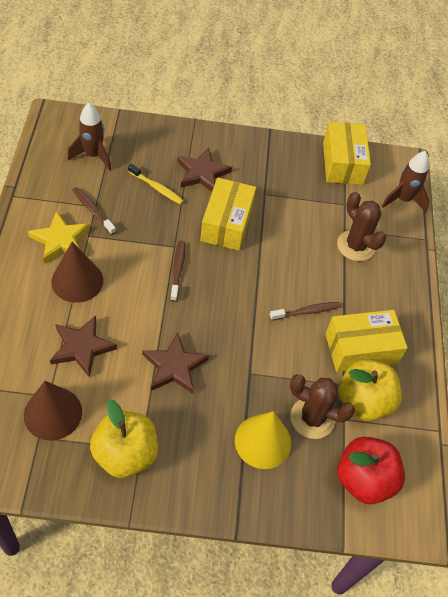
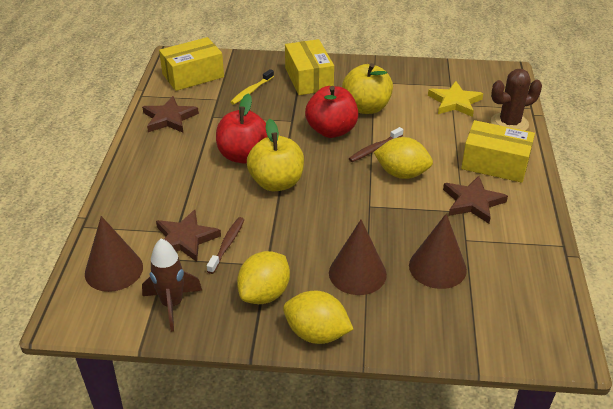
brown cactus: [290,374,355,439] [337,192,386,261] = 2 -> [491,69,542,131] = 1
brown cone: [24,381,82,441] [51,242,103,303] = 2 -> [85,216,143,292] [329,220,387,295] [409,213,467,289] = 3
brown rocket: [67,103,112,171] [382,151,430,213] = 2 -> [142,238,202,332] = 1
brown toothbrush: [73,187,116,235] [170,241,185,302] [270,302,341,321] = 3 -> [207,217,245,274] [349,127,403,162] = 2
red apple: [337,437,405,504] = 1 -> [216,94,268,164] [305,86,358,138] = 2
yellow cone: [235,411,291,469] = 1 -> none = 0
yellow lemon: none = 0 -> [237,251,290,304] [283,291,353,344] [373,137,433,179] = 3

